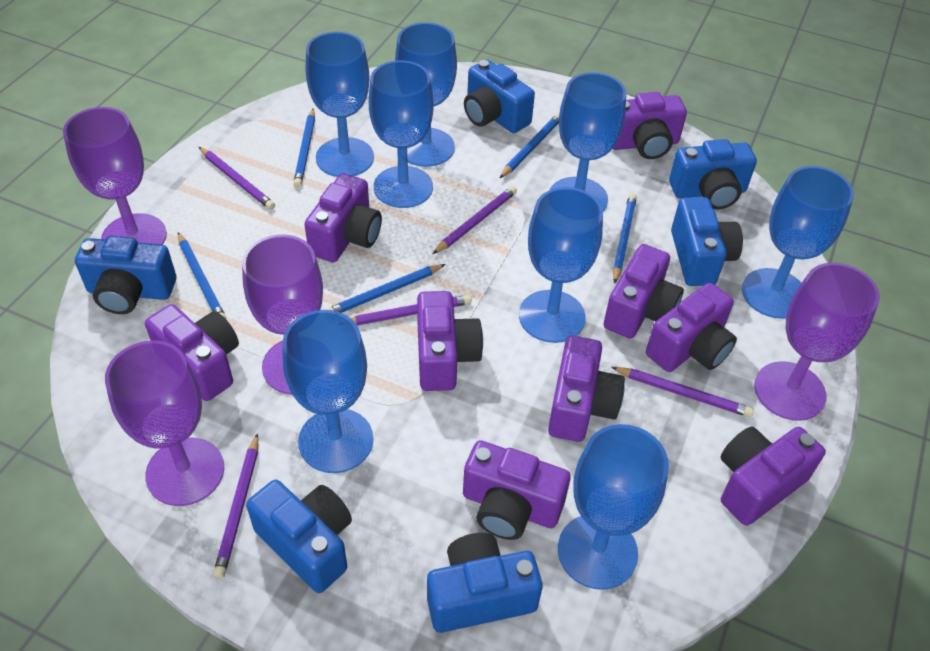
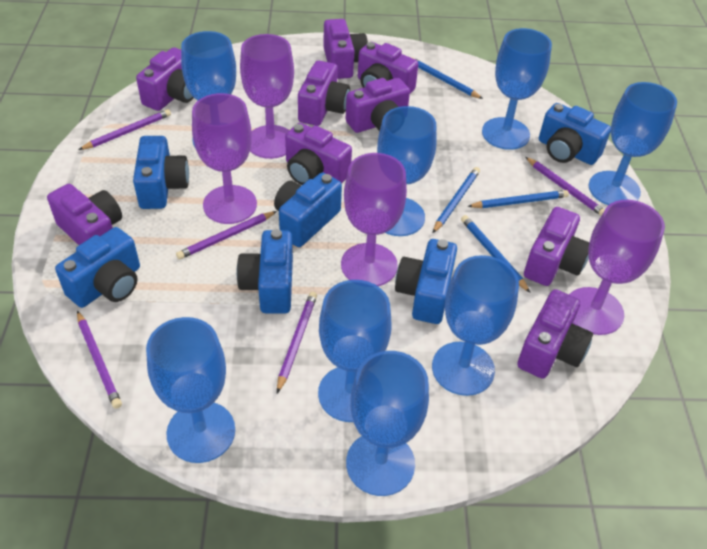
blue pencil: [178,232,226,319] [293,109,315,188] [325,264,445,313] [500,113,559,178] [613,194,637,284] = 5 -> [411,57,483,99] [433,167,480,233] [461,215,531,293] [467,190,569,208] = 4

